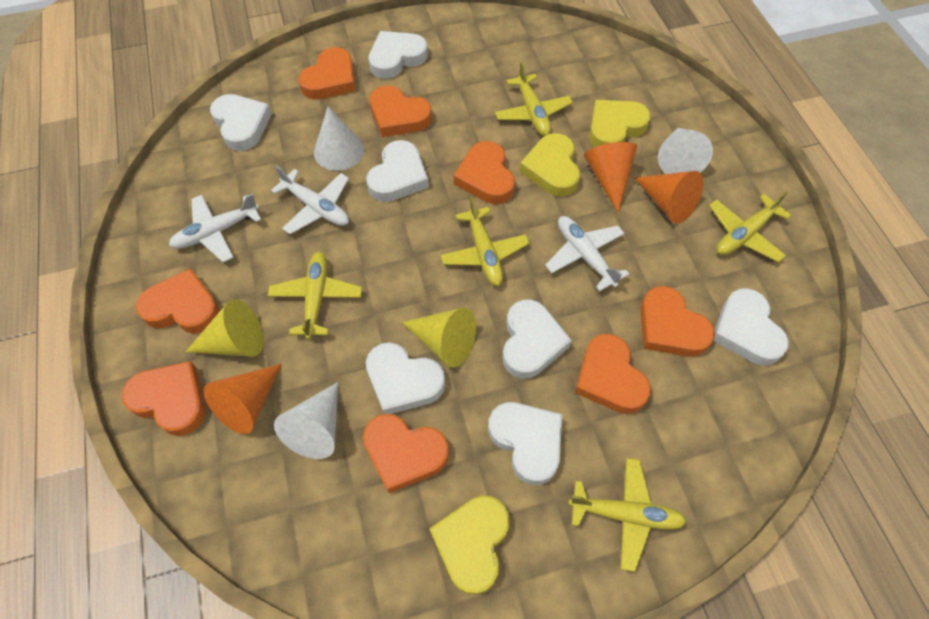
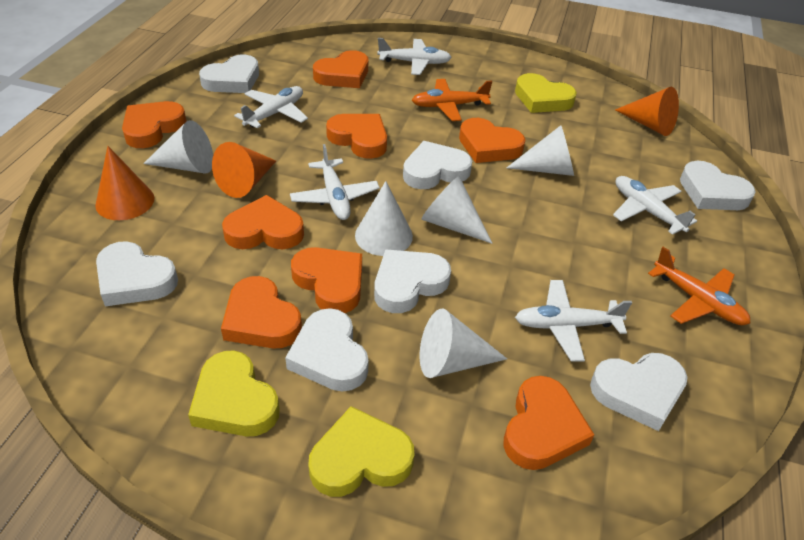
orange plane: none = 0 -> [412,79,492,121] [648,247,751,325] = 2
white cone: [274,382,338,459] [314,107,364,171] [658,128,713,174] = 3 -> [143,120,213,173] [355,181,413,256] [420,309,507,378] [421,176,492,244] [506,125,574,176] = 5
white plane: [169,194,261,262] [271,166,349,234] [545,216,629,291] = 3 -> [234,86,308,128] [290,144,380,220] [377,38,452,75] [515,280,632,361] [613,176,697,235] = 5
yellow cone: [185,299,264,357] [402,308,476,368] = 2 -> none = 0
yellow plane: [268,252,362,340] [440,197,530,286] [495,62,573,136] [569,458,687,572] [709,191,791,262] = 5 -> none = 0

